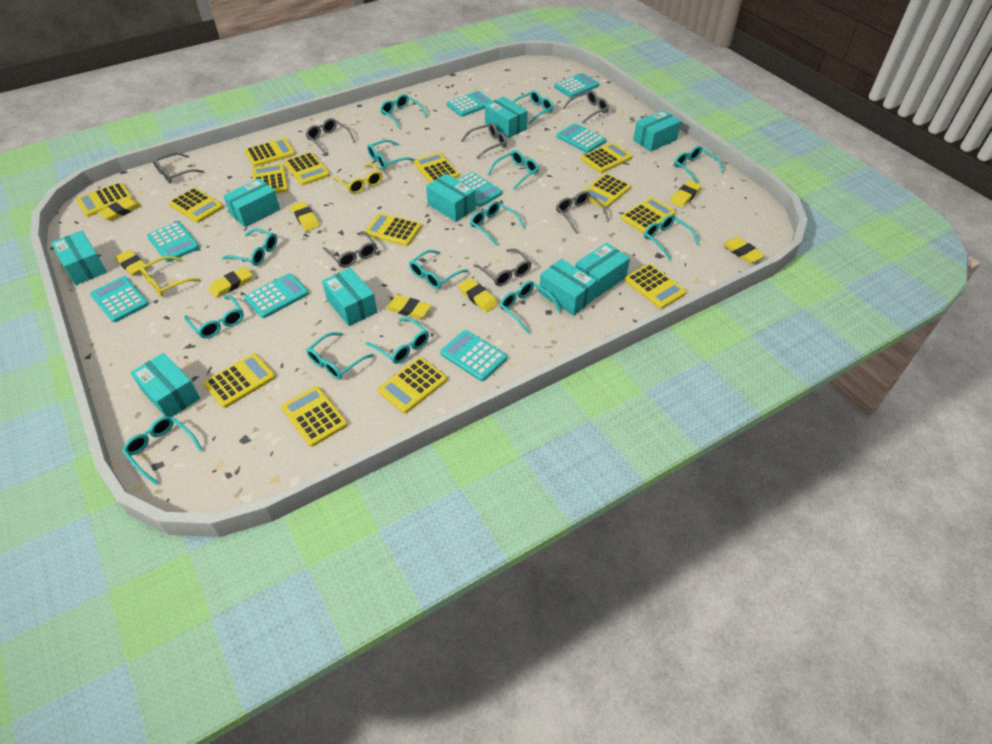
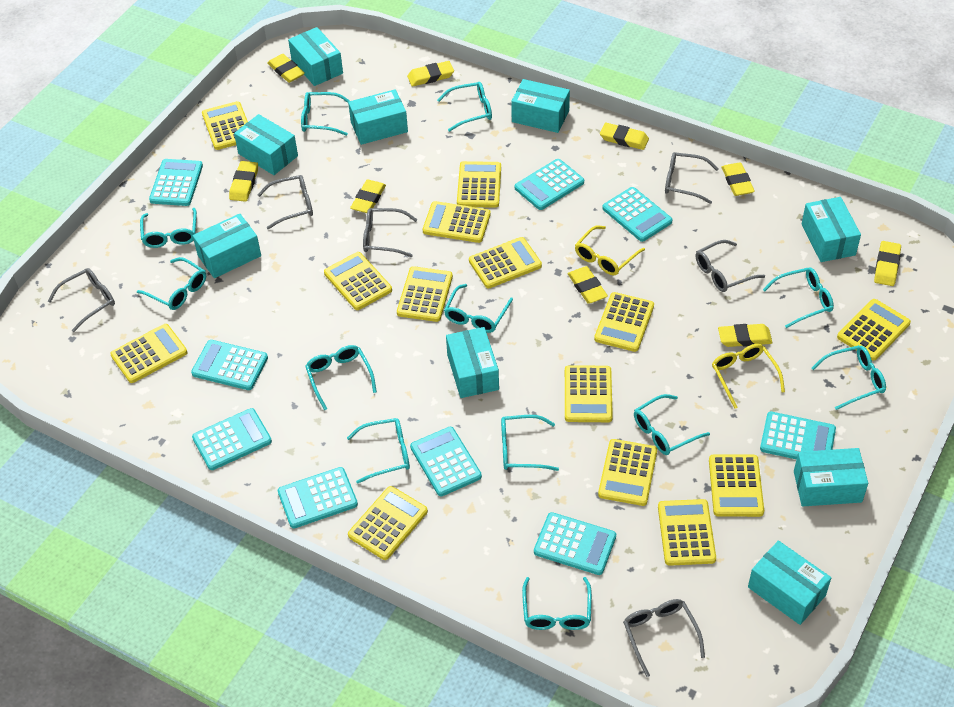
grey glasses: [152,152,204,183] [305,118,355,155] [322,231,377,268] [461,122,507,159] [474,248,531,286] [556,191,609,234] [563,90,609,124] = 7 -> [48,268,115,332] [258,175,313,229] [363,208,417,257] [623,599,705,677] [665,152,719,204] [696,240,765,292] = 6
turquoise calculator: [90,276,149,323] [147,222,200,262] [245,273,309,318] [440,330,507,381] [447,91,492,117] [458,172,502,207] [554,73,599,98] [557,123,606,153] = 8 -> [149,159,203,206] [191,340,268,390] [192,408,272,470] [278,467,358,528] [410,427,482,496] [515,159,584,210] [534,512,616,575] [602,187,673,242] [760,412,836,459] = 9
turquoise glasses: [123,416,203,485] [184,295,244,338] [222,229,277,266] [306,332,374,379] [366,317,429,364] [367,140,415,170] [380,94,427,129] [409,250,468,289] [470,201,525,246] [488,150,539,190] [500,281,561,334] [513,90,553,125] [644,214,699,260] [674,146,724,184] = 14 -> [137,257,206,310] [140,208,197,248] [301,92,350,136] [305,345,377,411] [347,418,410,484] [437,82,492,132] [444,284,513,333] [501,415,559,471] [522,577,592,630] [634,394,710,455] [763,267,834,328] [812,345,886,410] = 12
yellow eraser: [98,197,142,221] [115,249,147,276] [209,267,252,298] [290,201,320,231] [386,295,431,319] [459,278,498,312] [670,180,702,207] [723,237,765,263] = 8 -> [229,161,258,202] [267,54,305,83] [350,180,386,213] [407,61,454,87] [568,266,608,304] [600,123,649,150] [718,324,773,347] [721,162,755,196] [874,241,901,286] = 9

